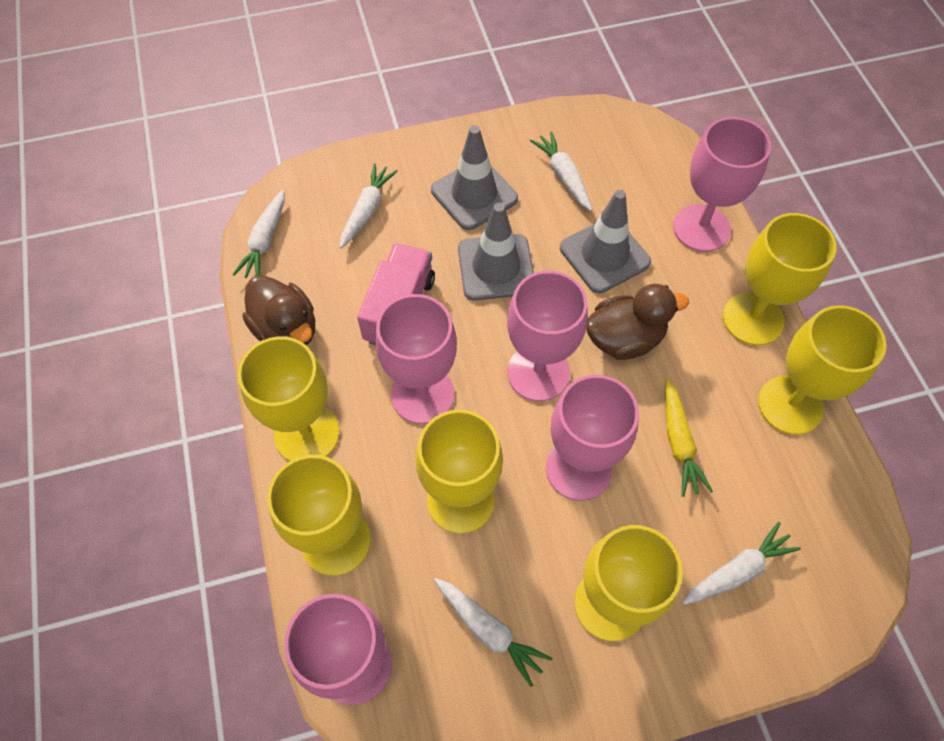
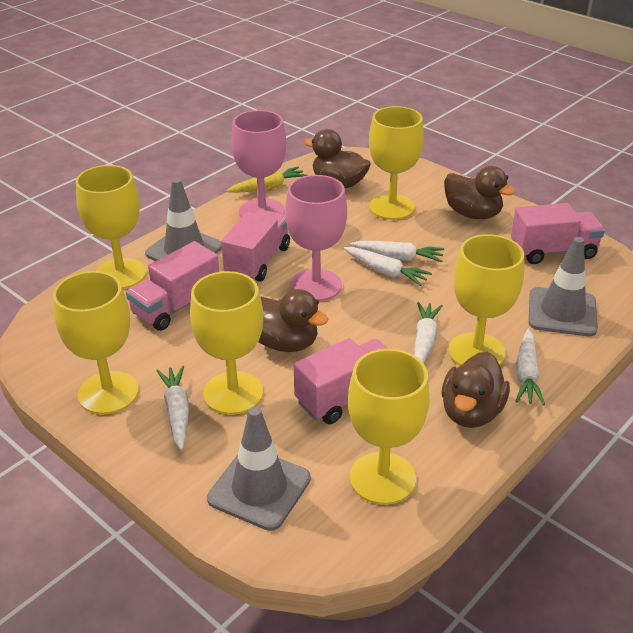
brown duck: [242,275,315,346] [586,284,689,360] = 2 -> [258,289,328,352] [304,129,371,188] [442,352,510,428] [444,166,516,219] = 4
pink goblet: [284,594,392,705] [375,294,457,424] [507,271,588,401] [546,375,639,501] [673,117,771,252] = 5 -> [231,110,286,218] [285,175,347,301] = 2
pink truck: [357,243,435,345] = 1 -> [126,241,219,331] [221,210,290,282] [294,338,388,424] [511,203,605,264] = 4

